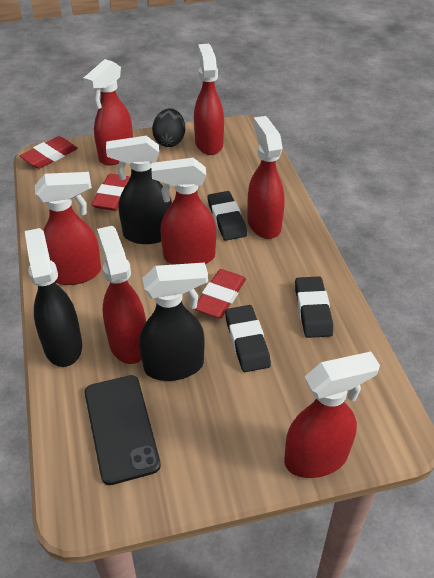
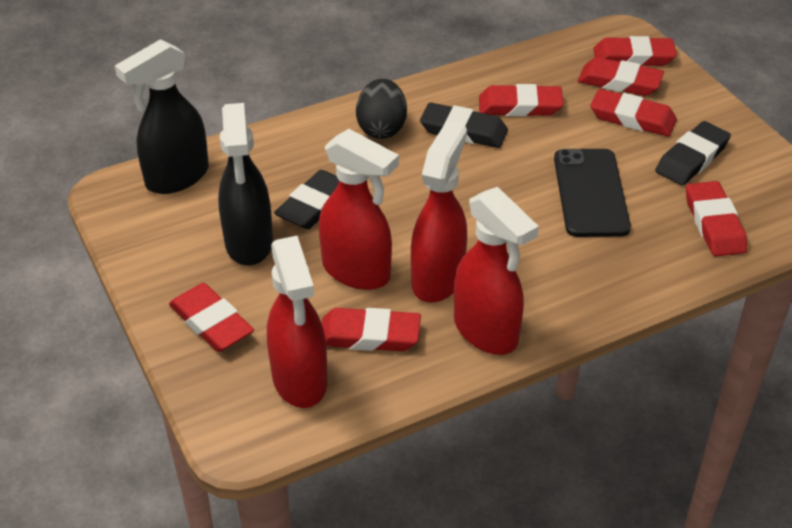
black spray bottle: [25,228,82,367] [106,136,172,244] [140,263,208,381] = 3 -> [115,39,209,194] [218,103,273,266] = 2
red eraser: [20,136,78,169] [91,174,130,211] [195,269,246,318] = 3 -> [169,283,254,352] [322,308,421,351] [479,84,563,117] [578,57,664,96] [590,89,677,137] [594,36,677,66] [686,181,747,257] = 7
red spray bottle: [35,172,101,285] [83,59,133,165] [97,226,146,364] [151,158,216,265] [194,44,224,155] [247,116,285,239] [284,352,380,478] = 7 -> [267,236,327,408] [319,129,399,290] [411,121,467,303] [454,187,539,355] = 4

